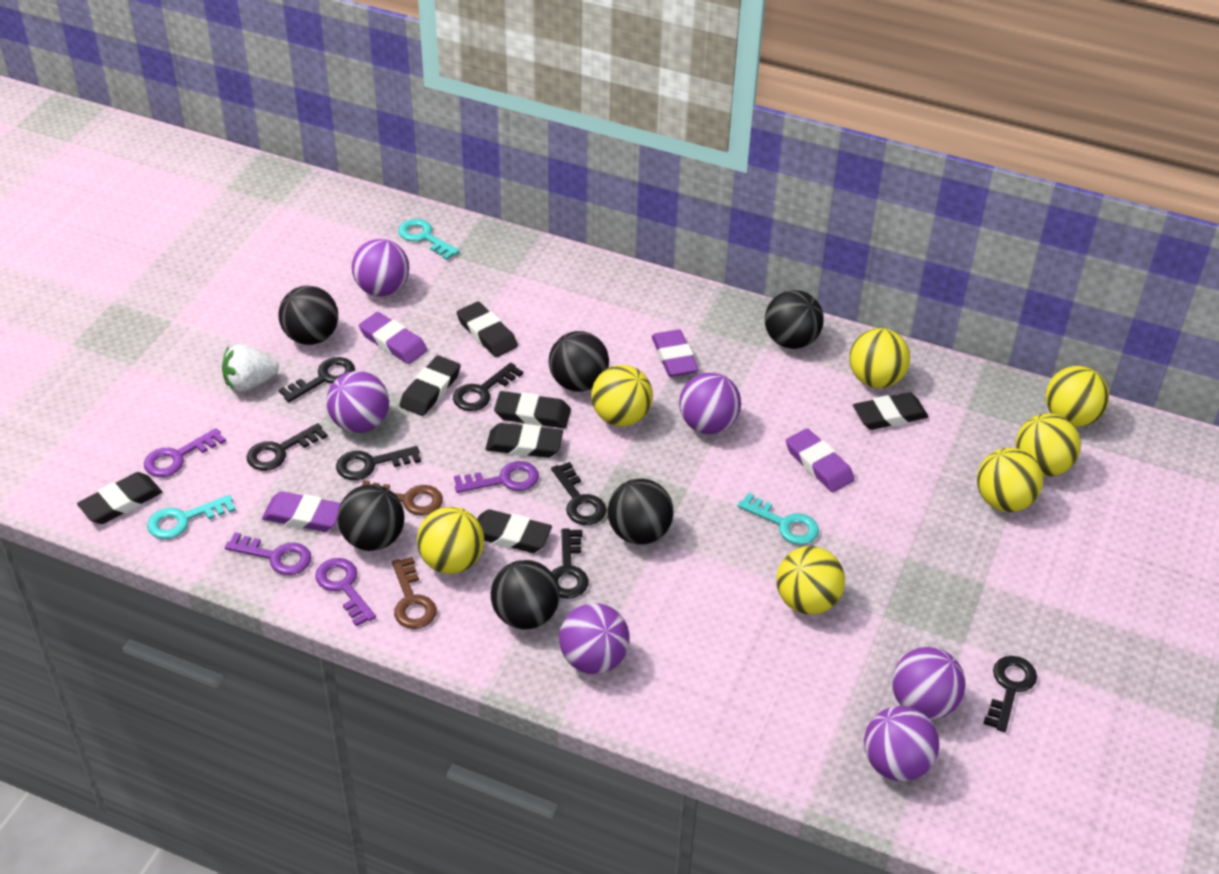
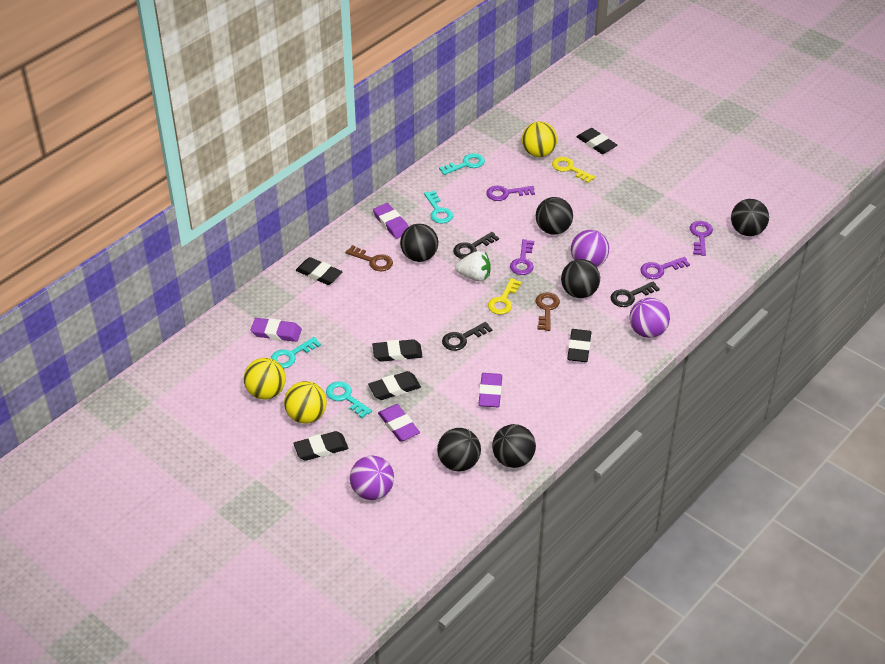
black eraser: [77,472,162,524] [399,355,461,416] [456,302,518,357] [477,509,552,553] [485,423,563,458] [494,391,571,428] [853,392,929,430] = 7 -> [293,431,348,461] [296,257,343,285] [368,371,421,400] [372,339,423,362] [567,329,591,362] [577,128,617,154] = 6
black key: [247,423,328,471] [279,357,355,402] [336,446,421,480] [453,363,523,411] [551,462,606,525] [552,528,589,599] [983,656,1037,732] = 7 -> [442,322,492,351] [453,232,499,259] [611,282,660,307] = 3
purple ball: [326,371,389,433] [352,239,409,296] [559,603,630,674] [679,372,741,434] [864,706,939,781] [892,647,966,720] = 6 -> [350,456,394,500] [571,230,609,267] [629,298,670,338] = 3
turquoise key: [147,495,236,539] [398,219,460,260] [737,493,819,545] = 3 -> [271,337,321,368] [326,381,372,418] [424,191,453,224] [439,153,485,175] = 4
yellow ball: [417,507,484,574] [591,365,653,426] [776,546,845,614] [849,328,910,388] [977,448,1043,512] [1016,413,1081,476] [1046,366,1109,427] = 7 -> [244,358,286,400] [284,381,327,424] [522,121,557,157] = 3
yellow key: none = 0 -> [488,278,522,315] [552,157,595,183] = 2

